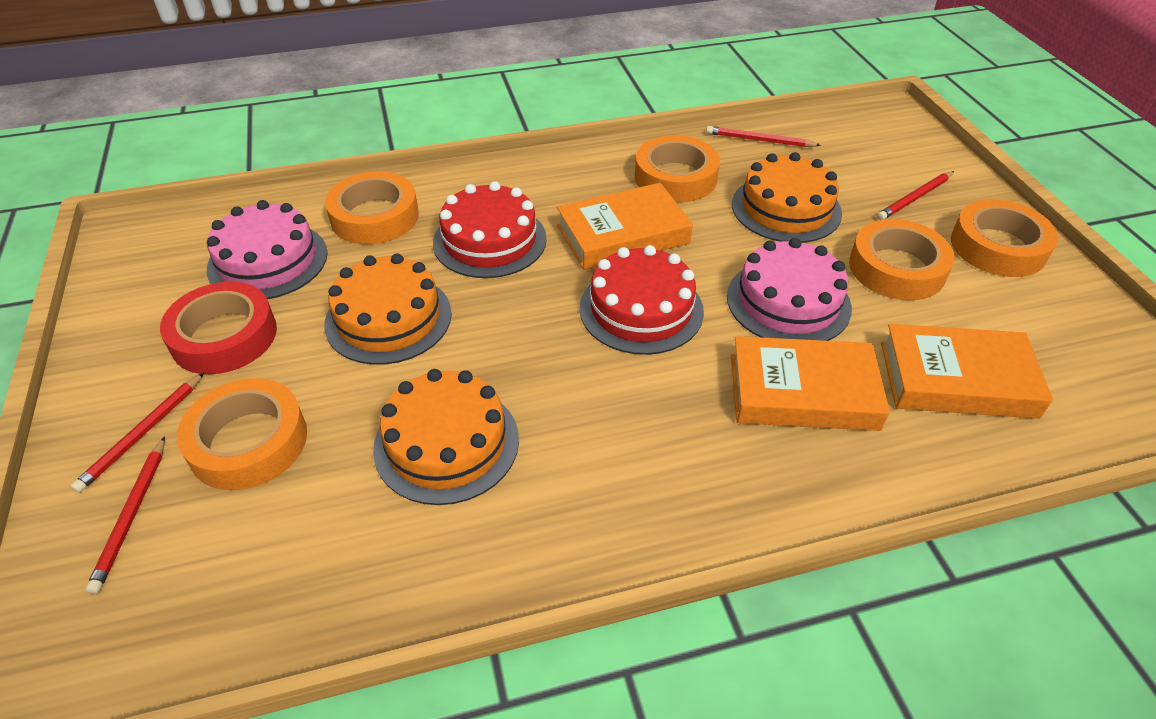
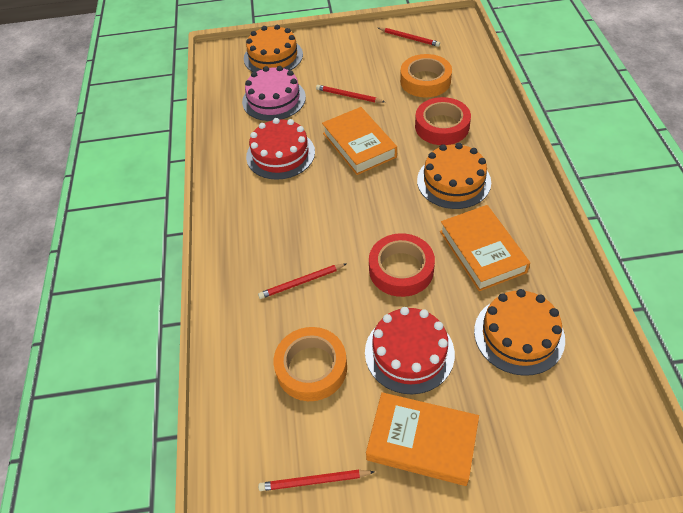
orange tape: [177,378,307,490] [325,171,419,244] [635,135,720,202] [849,219,955,300] [951,199,1058,277] = 5 -> [273,327,347,401] [400,54,452,97] = 2
pink cake: [207,200,328,299] [727,238,852,341] = 2 -> [242,66,306,121] = 1
red tape: [160,282,277,374] = 1 -> [369,233,435,297] [415,97,471,145] = 2

